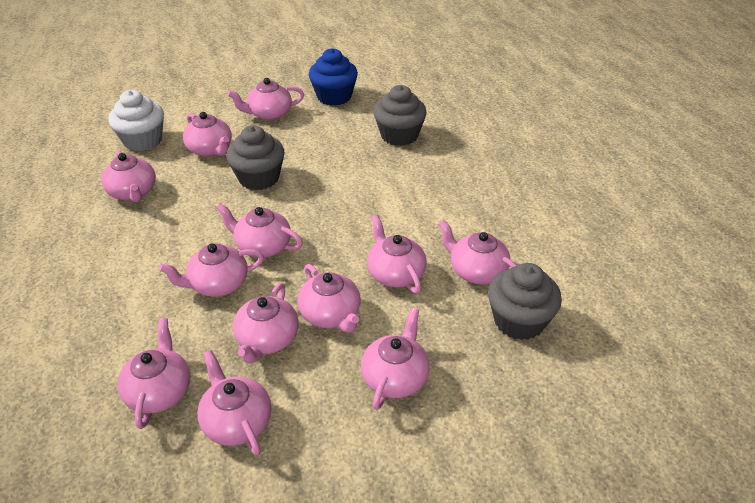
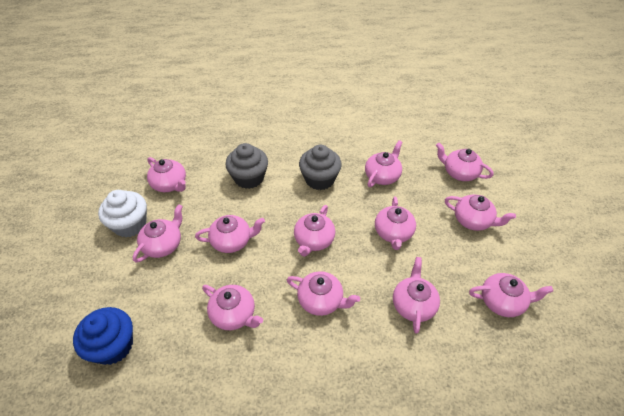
grey cupcake: [226,125,284,190] [373,85,427,146] [488,263,562,340] = 3 -> [225,143,268,189] [299,144,342,190] = 2

